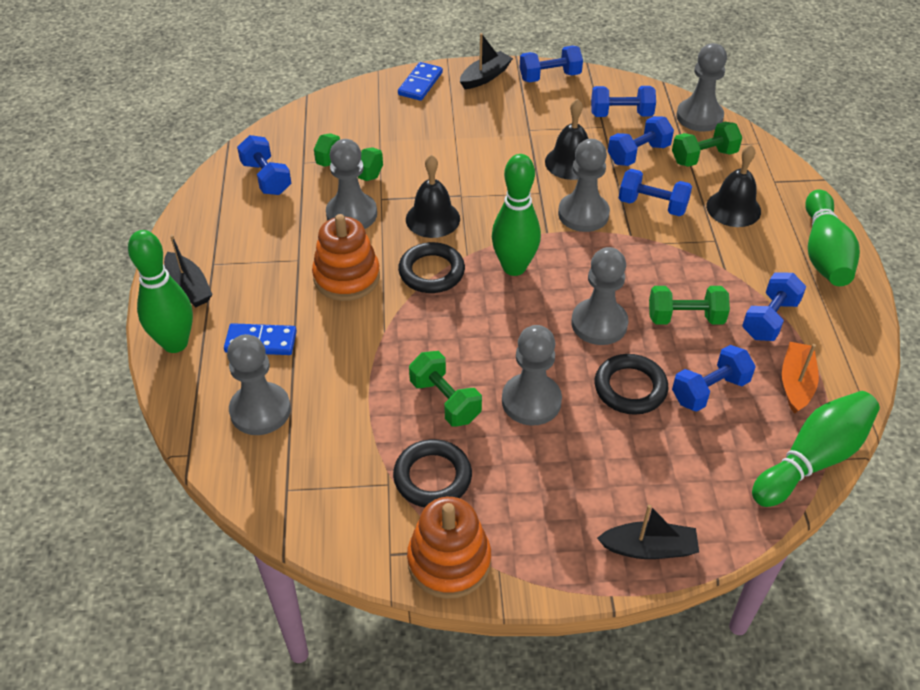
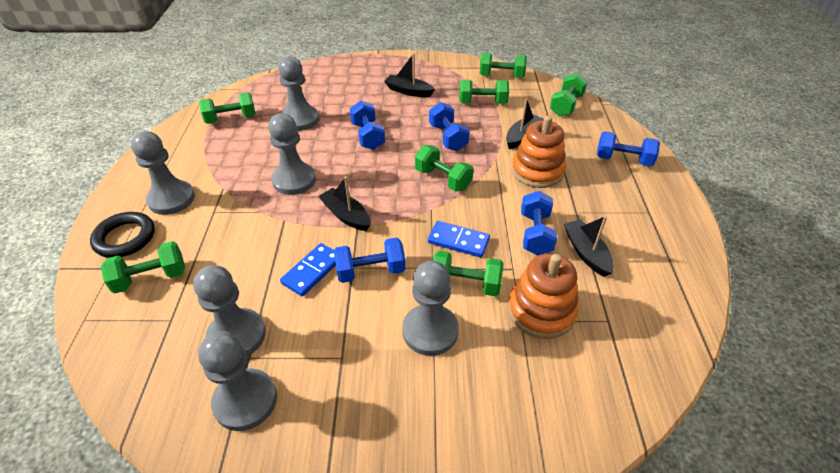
black bell: [406,155,460,238] [545,99,588,180] [706,144,761,227] = 3 -> none = 0
black boat: [164,235,213,308] [460,33,513,89] [597,505,699,559] = 3 -> [318,176,370,231] [384,53,435,97] [506,98,544,149] [564,216,614,277] = 4
black ring: [393,439,472,507] [398,242,465,293] [595,354,669,415] = 3 -> [90,212,155,258] = 1
blue dumbbell: [237,135,291,195] [520,46,583,82] [591,86,656,117] [608,116,674,166] [619,169,692,216] [672,345,756,412] [742,273,806,341] = 7 -> [334,237,406,283] [350,101,385,150] [429,102,470,151] [521,191,557,255] [597,131,660,166] = 5
green bowling pin: [128,230,193,353] [492,154,541,276] [752,391,880,507] [805,189,860,286] = 4 -> none = 0
green dumbbell: [314,133,383,181] [409,351,482,427] [649,286,730,325] [672,122,742,167] = 4 -> [101,241,185,293] [199,92,256,124] [415,145,474,191] [433,251,504,296] [459,80,509,104] [480,53,527,78] [550,73,587,117] = 7
orange boat: [782,342,819,414] = 1 -> none = 0

